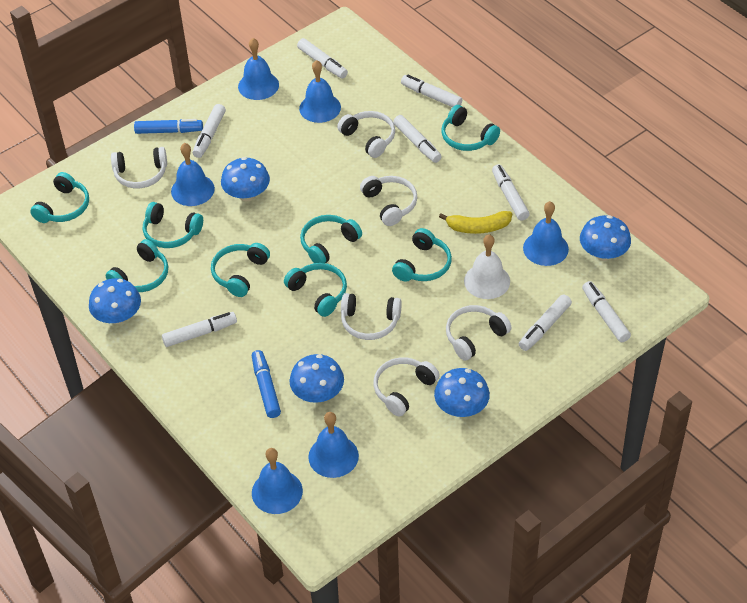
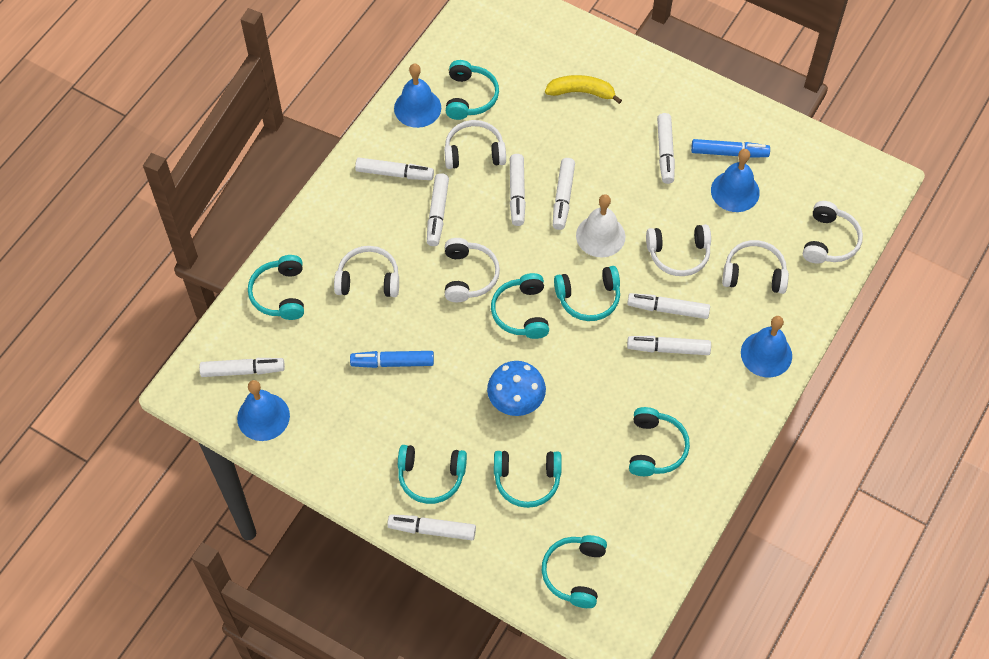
blue bell: [171,143,215,206] [238,38,279,100] [252,448,303,514] [299,60,341,123] [308,412,359,478] [523,201,569,266] = 6 -> [237,380,290,441] [394,63,441,128] [711,149,760,212] [741,316,792,377] = 4
blue mushroom: [89,278,141,324] [221,157,270,201] [289,354,344,403] [434,368,490,417] [580,215,631,261] = 5 -> [487,361,546,416] = 1
white marker: [162,312,237,347] [193,104,226,158] [297,38,348,79] [393,115,442,163] [401,74,462,107] [492,164,530,221] [519,294,572,351] [582,281,631,342] = 8 -> [199,358,285,377] [355,158,434,180] [387,515,476,540] [427,173,449,246] [510,154,526,226] [553,158,575,230] [627,293,710,319] [627,336,711,355] [657,113,675,184] = 9

